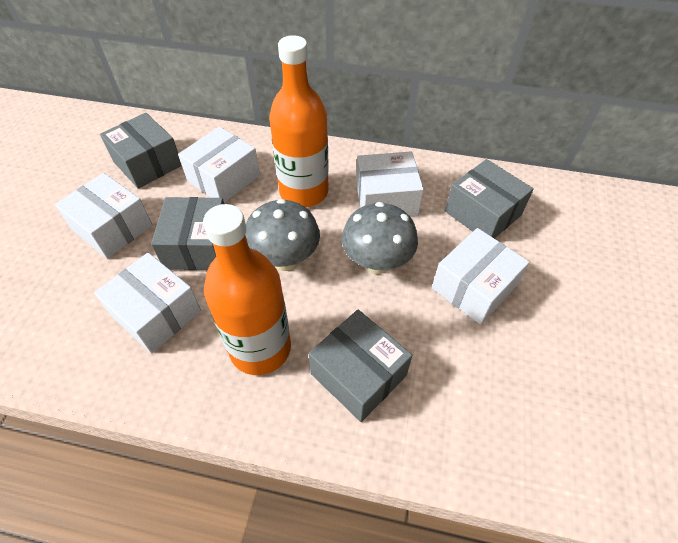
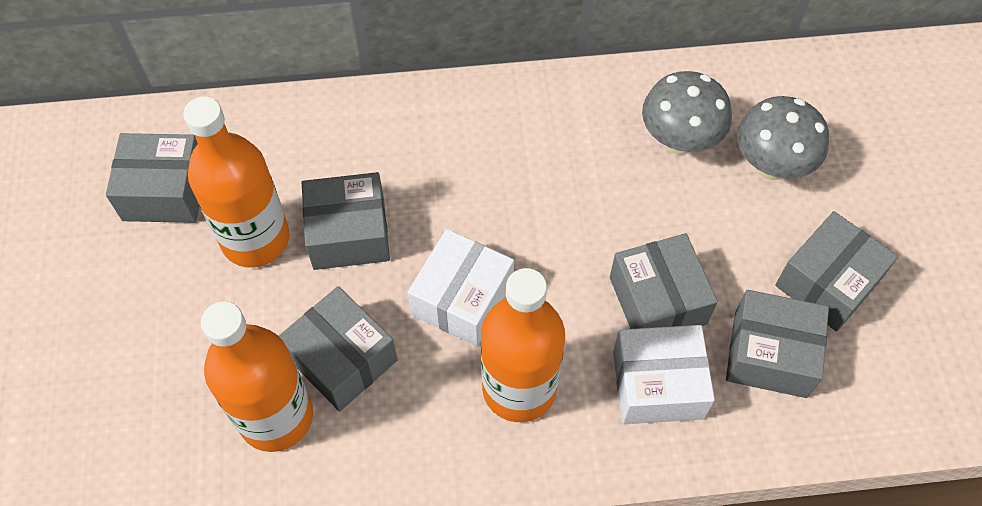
grey box: [100,113,182,189] [151,197,224,270] [308,310,412,422] [445,159,534,238] = 4 -> [106,133,199,223] [279,286,397,412] [302,172,390,270] [610,233,718,329] [726,290,829,398] [775,211,898,332] = 6
orange bottle: [203,204,291,375] [269,35,329,207] = 2 -> [183,97,289,267] [201,302,313,452] [481,268,565,422] = 3
white box: [55,173,153,259] [94,253,201,354] [178,127,260,203] [356,151,424,217] [432,228,530,325] = 5 -> [408,229,514,346] [613,325,715,424] = 2

